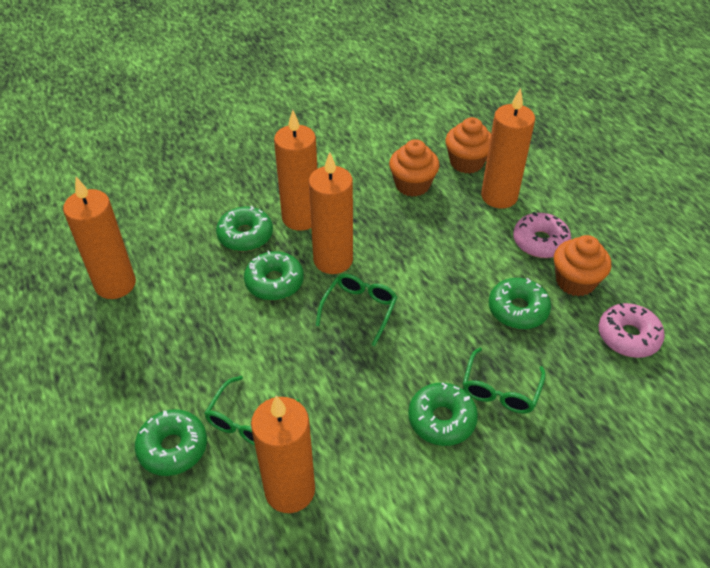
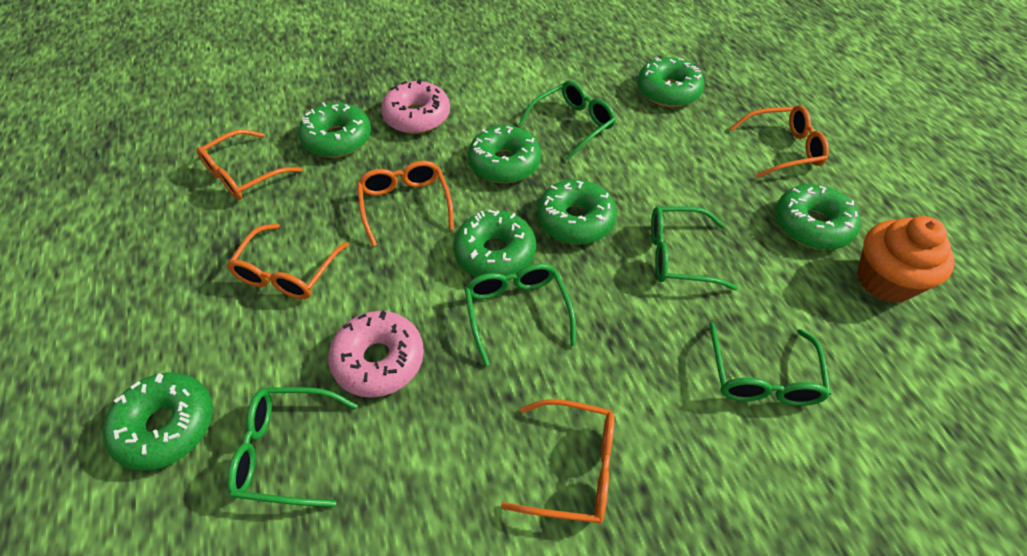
green donut: [135,409,207,476] [216,206,273,251] [244,251,304,301] [408,382,478,446] [489,278,551,329] = 5 -> [103,373,213,471] [298,102,371,158] [454,210,536,277] [468,125,541,183] [537,180,617,244] [637,57,705,107] [775,184,861,250] = 7
green glasses: [204,376,300,446] [316,274,397,346] [463,348,546,414] = 3 -> [227,387,358,507] [464,263,576,366] [519,80,616,161] [651,206,738,290] [709,322,831,406] = 5
orange candle: [63,177,136,299] [251,396,315,513] [274,110,317,231] [309,152,353,274] [481,88,535,208] = 5 -> none = 0
orange cupcake: [389,139,439,197] [445,117,491,174] [554,235,611,296] = 3 -> [857,216,955,303] = 1
orange glasses: none = 0 -> [196,129,302,200] [227,224,349,299] [357,161,454,247] [501,399,615,524] [730,105,829,178] = 5

